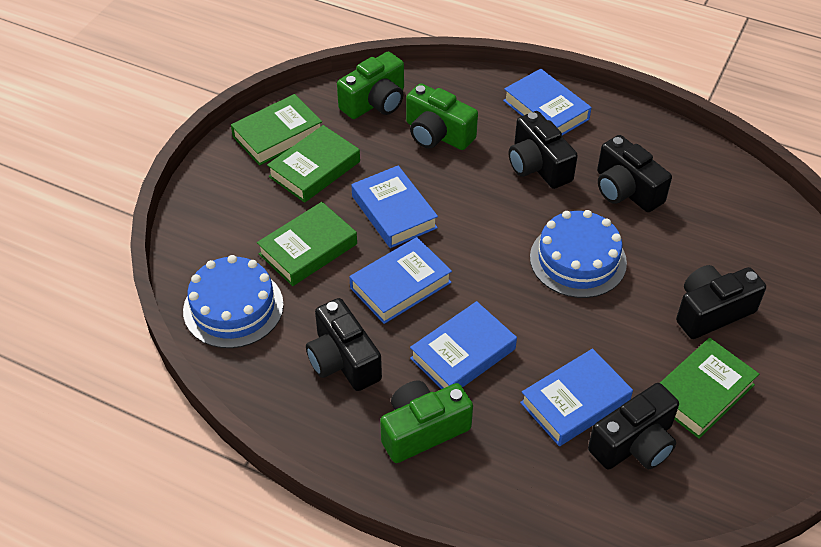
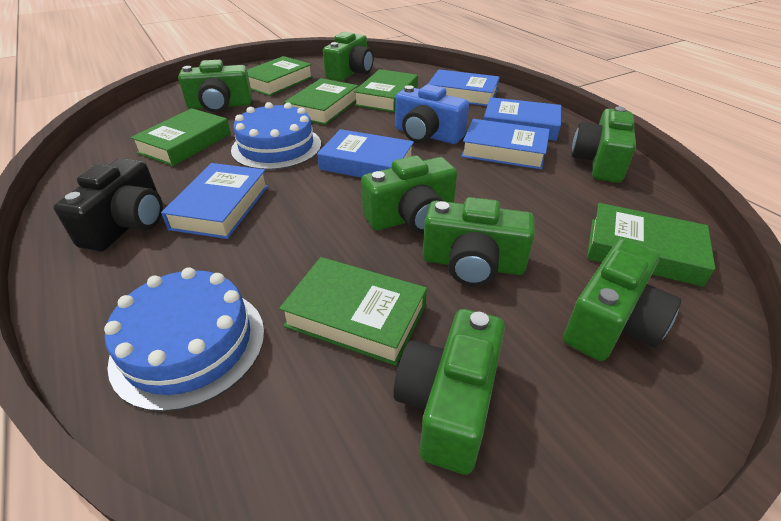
black camera: [306,298,382,391] [509,111,578,189] [588,383,679,470] [597,135,672,212] [676,265,766,339] = 5 -> [53,158,163,251] = 1
blue camera: none = 0 -> [395,84,469,144] = 1
green book: [231,94,322,165] [257,202,357,286] [267,125,360,203] [660,338,759,439] = 4 -> [131,108,231,166] [247,56,313,96] [279,257,427,366] [284,78,358,125] [354,69,418,113] [587,203,715,287] = 6
green camera: [337,52,404,119] [380,380,473,463] [406,83,478,150] = 3 -> [178,60,252,113] [323,32,374,81] [361,156,457,233] [393,309,505,475] [423,197,535,287] [563,239,681,361] [571,107,636,183] = 7

